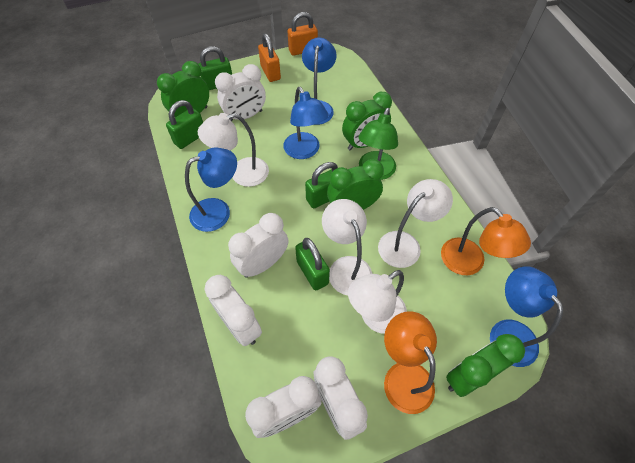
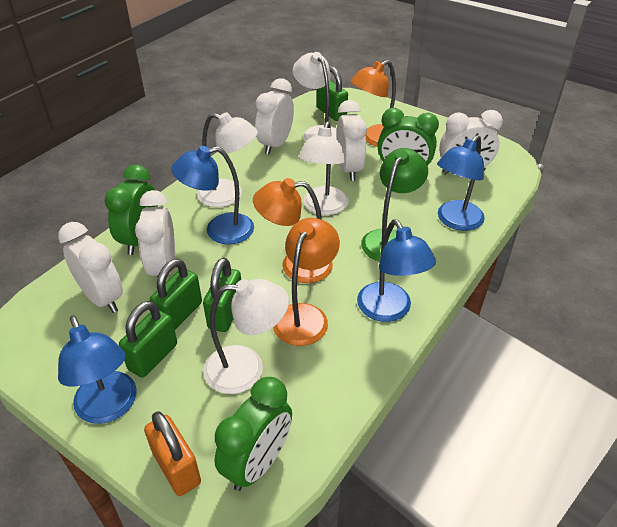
green clock: [157,61,209,117] [327,159,384,210] [342,92,392,150] [446,334,525,397] = 4 -> [105,164,158,255] [215,377,292,491] [378,108,439,165] = 3
orange lamp: [384,312,437,414] [441,207,531,275] = 2 -> [253,178,333,283] [273,218,340,346] [351,60,396,147] = 3
orange padlock: [258,33,281,82] [288,12,318,56] = 2 -> [144,411,201,496] = 1

